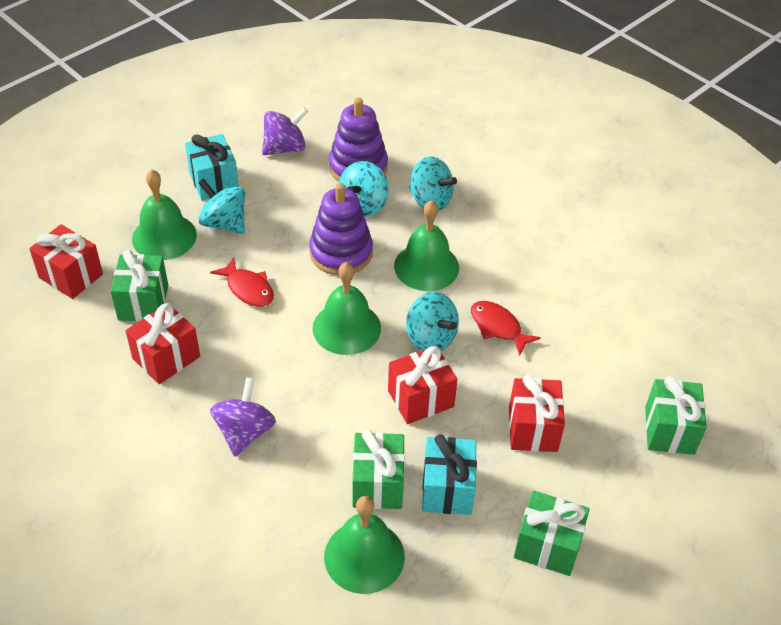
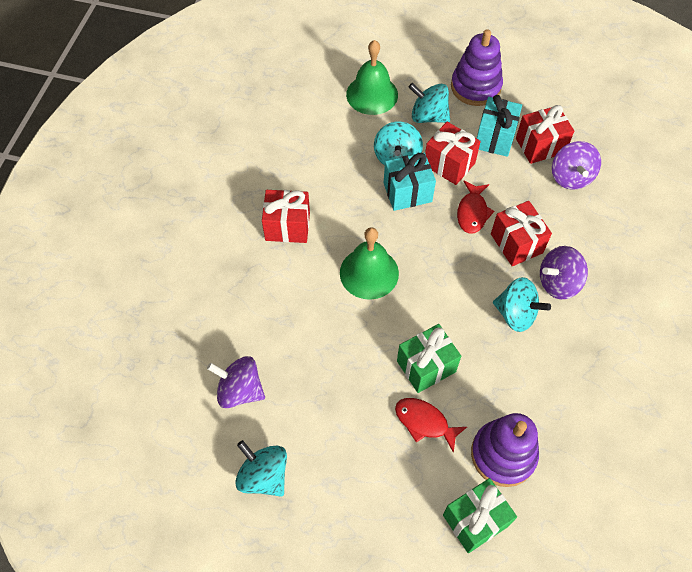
green bell: [132,169,197,260] [313,262,381,355] [324,496,405,594] [394,200,459,291] = 4 -> [340,227,399,300] [346,40,398,115] = 2
green gift: [111,250,168,322] [352,430,405,509] [514,490,590,576] [645,376,707,455] = 4 -> [397,324,461,393] [443,478,517,553] = 2
purple spinning top: [210,377,276,457] [262,107,308,155] = 2 -> [207,356,265,408] [540,246,588,299] [552,141,601,190] = 3

